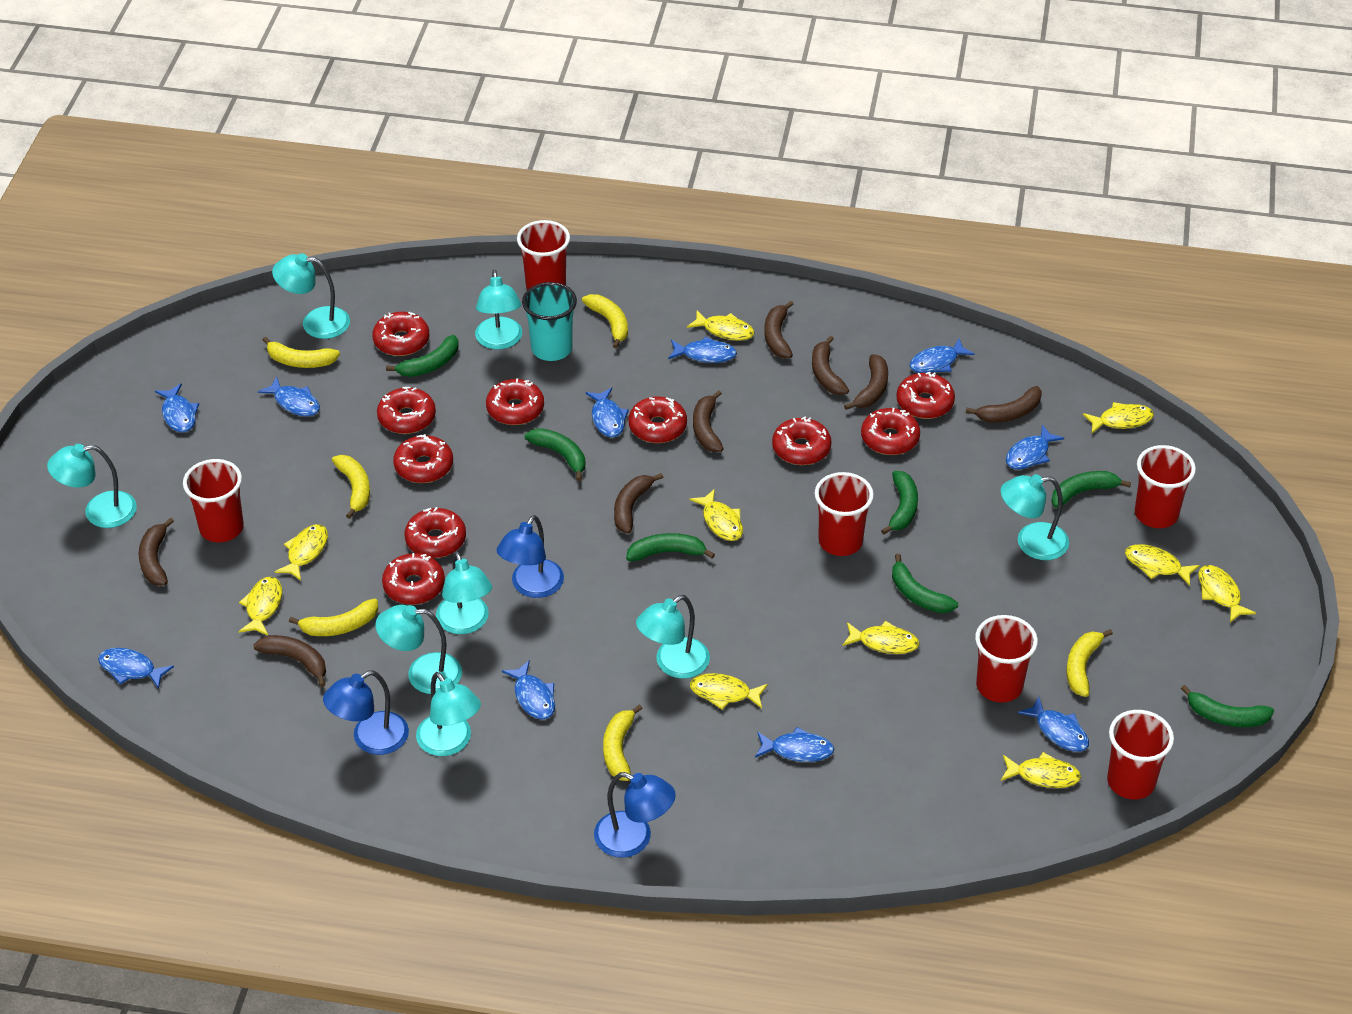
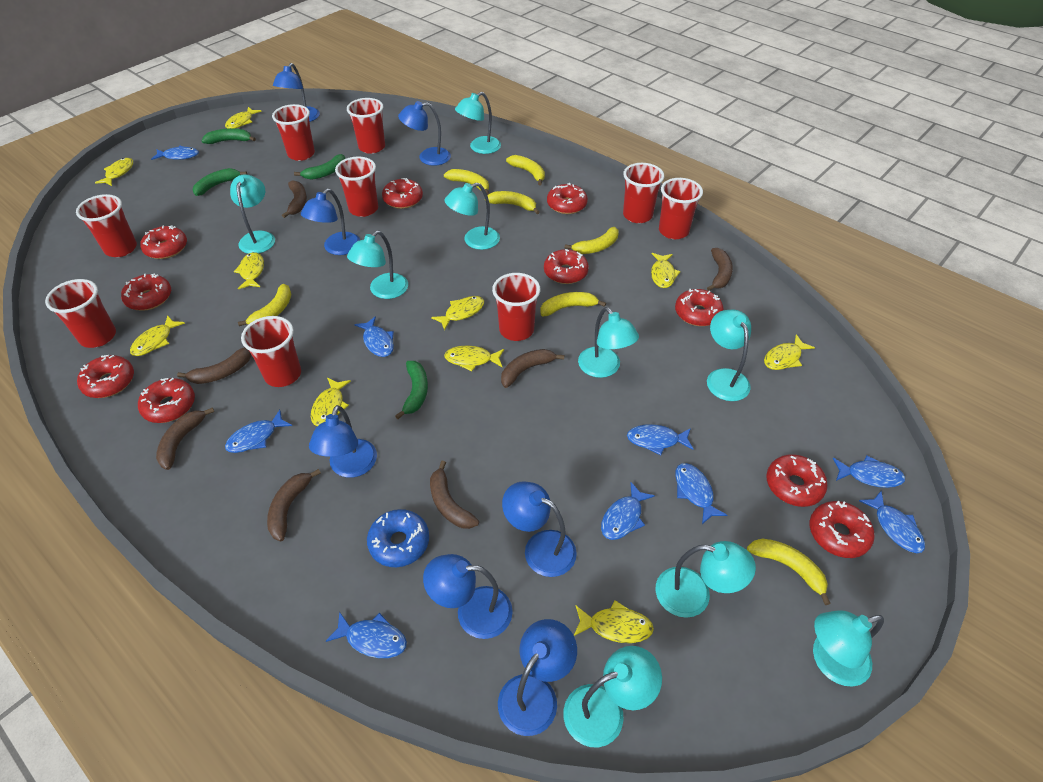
blue donut: none = 0 -> [367,509,429,567] = 1
blue fish: [98,648,174,689] [155,384,199,433] [258,377,320,416] [502,660,555,720] [585,388,629,437] [668,336,737,363] [755,727,834,762] [909,339,975,373] [1006,424,1064,469] [1018,697,1089,752] = 10 -> [151,146,199,160] [225,410,292,453] [326,611,407,658] [354,316,394,357] [601,482,655,540] [627,424,694,455] [675,463,727,524] [833,455,905,488] [859,491,925,553] = 9
blue lamp: [323,670,409,755] [497,515,564,598] [594,772,676,858] = 3 -> [273,63,320,122] [301,189,360,255] [309,405,377,478] [398,101,451,166] [423,554,513,639] [498,619,577,736] [502,481,577,577] = 7
brown banana: [139,518,174,586] [253,635,326,687] [614,473,663,534] [693,390,724,452] [764,301,793,358] [812,336,849,395] [844,354,888,410] [966,386,1042,423] = 8 -> [156,407,214,470] [177,347,251,384] [267,469,321,541] [282,180,307,218] [430,461,479,529] [501,349,564,388] [707,248,733,291] = 7
green banana: [386,335,459,377] [525,428,585,481] [626,533,715,561] [881,471,918,535] [892,554,958,613] [1051,471,1131,508] [1181,685,1274,727] = 7 -> [193,168,247,196] [202,128,256,144] [294,154,345,180] [395,361,428,419] = 4
red cup: [183,459,244,542] [517,220,570,290] [815,472,874,556] [975,615,1038,703] [1107,710,1174,800] [1135,445,1196,528] = 6 -> [45,279,116,348] [76,194,137,257] [241,316,301,387] [272,104,315,161] [335,157,378,217] [347,98,385,154] [492,273,540,341] [623,163,664,223] [659,178,703,239] = 9
turquoise cup: [522,282,577,361] = 1 -> none = 0
turquoise lamp: [47,444,137,528] [272,253,350,339] [375,605,462,694] [416,672,481,756] [436,551,492,634] [475,270,522,349] [636,595,710,679] [1001,474,1069,560] = 8 -> [230,174,275,254] [347,231,408,299] [444,183,500,250] [455,92,501,154] [563,646,662,747] [578,307,639,378] [656,541,756,618] [707,310,751,401] [813,611,884,687] = 9
yellow banana: [263,337,340,368] [289,599,378,636] [332,455,370,519] [582,294,628,349] [603,704,643,781] [1066,629,1113,697] = 6 -> [238,284,291,326] [444,169,489,195] [485,191,539,214] [506,155,545,185] [540,292,606,316] [564,227,619,254] [747,538,831,605] = 7

